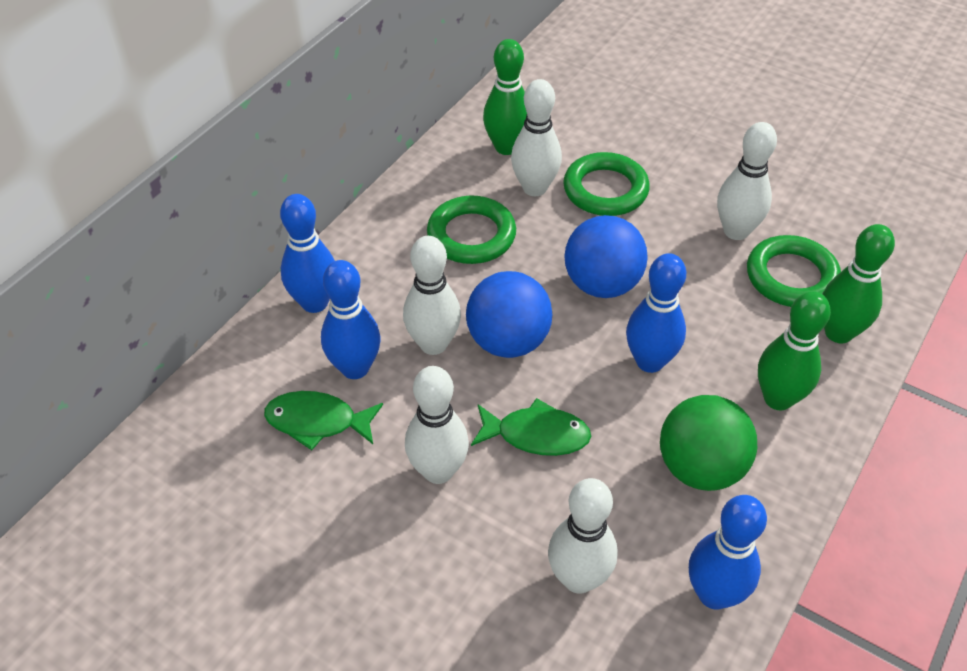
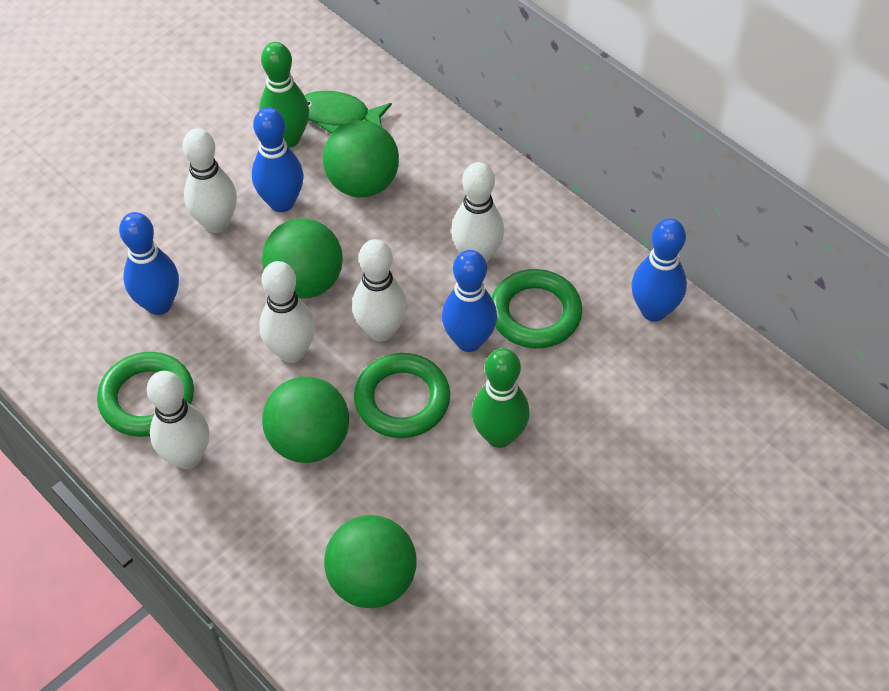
blue ball: [466,271,552,358] [564,215,648,298] = 2 -> none = 0
green ball: [660,395,757,491] = 1 -> [262,218,343,299] [262,376,349,463] [323,121,399,197] [324,515,417,608] = 4
green bowling pin: [483,39,527,155] [758,291,831,410] [822,224,895,343] = 3 -> [259,42,309,148] [472,348,530,448] = 2
green fish: [264,391,383,450] [471,398,591,456] = 2 -> [304,91,392,134] = 1

